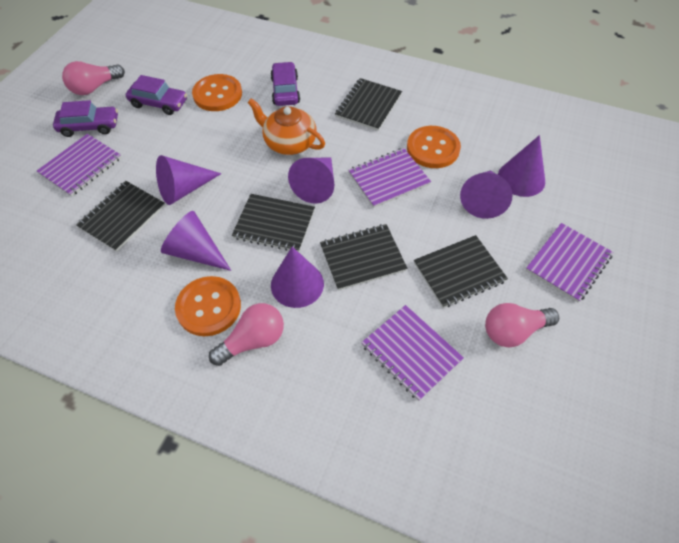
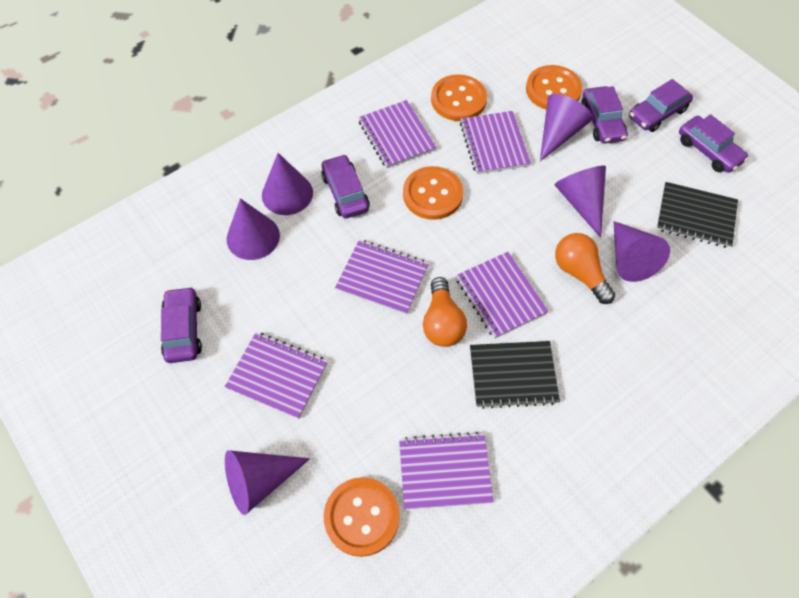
black notebook: [76,181,165,252] [232,194,315,252] [320,224,407,291] [335,78,402,131] [414,235,508,308] = 5 -> [470,341,560,409] [657,182,738,248] = 2
orange button: [175,276,241,336] [192,74,242,111] [407,126,461,168] = 3 -> [324,477,400,557] [403,166,463,220] [431,74,487,121] [526,65,582,109] = 4
orange light bulb: none = 0 -> [423,277,467,347] [555,233,615,304] = 2
orange teapot: [248,98,325,155] = 1 -> none = 0
pink light bulb: [62,61,125,95] [209,303,284,366] [485,303,559,348] = 3 -> none = 0
purple car: [53,100,118,137] [126,75,187,115] [270,62,300,106] = 3 -> [161,286,202,363] [321,154,370,218] [581,86,628,143] [629,79,693,132] [679,114,749,173] = 5
purple notebook: [37,134,121,197] [348,148,431,208] [361,305,464,401] [526,223,613,302] = 4 -> [225,332,328,419] [335,240,429,315] [358,100,436,168] [399,432,493,509] [456,252,549,339] [460,111,531,174] = 6

